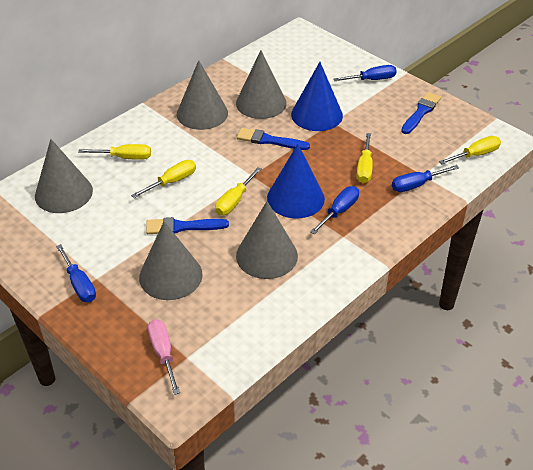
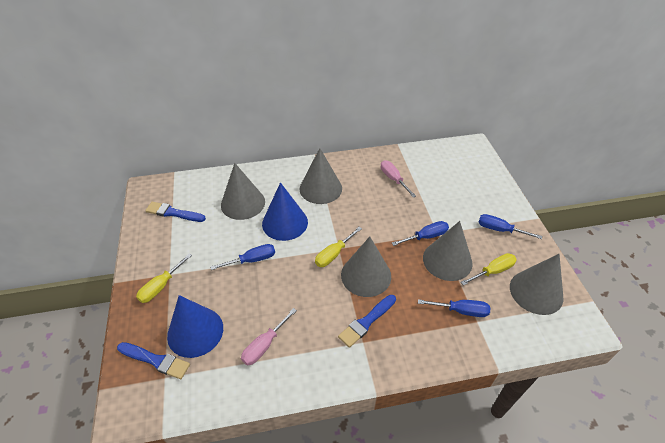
pink screwdriver: [148,319,180,395] = 1 -> [241,308,297,365] [381,160,416,198] = 2
yellow screwdriver: [78,144,151,160] [131,160,196,198] [215,167,261,215] [357,133,373,183] [439,136,501,164] = 5 -> [136,253,192,303] [315,227,362,267] [461,253,517,286] = 3

